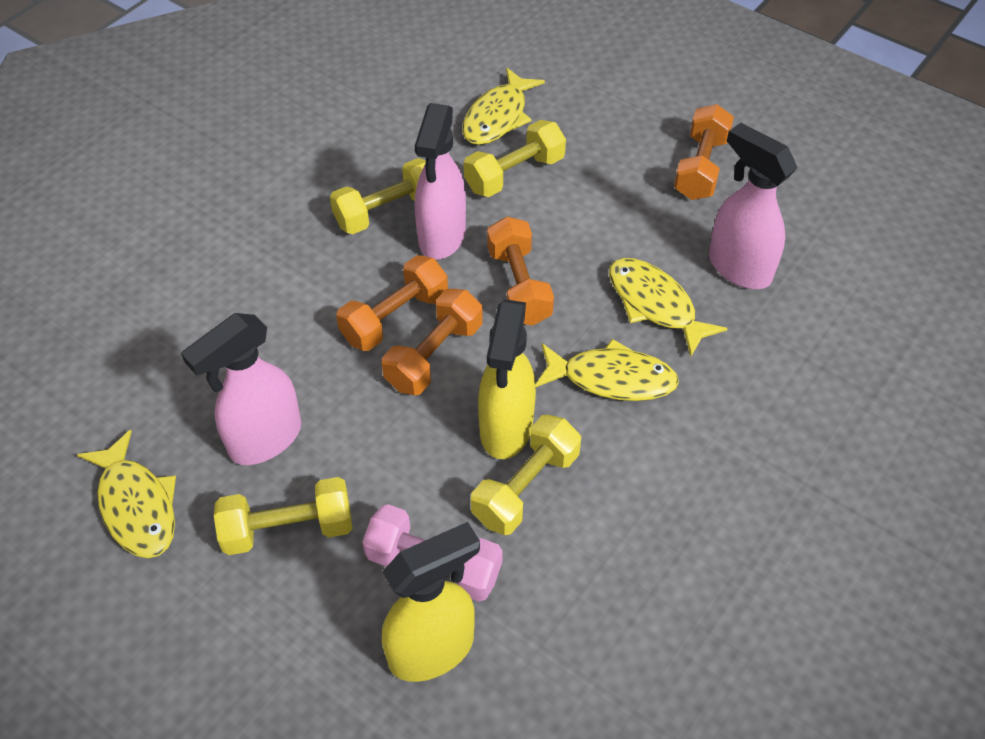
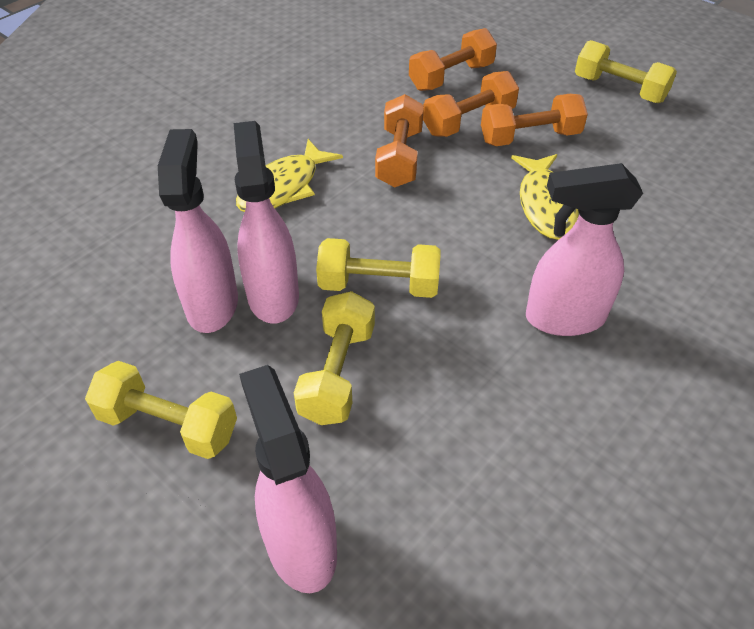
pink dumbbell: [362,504,503,602] = 1 -> none = 0
pink spray bottle: [181,313,301,465] [415,103,466,260] [709,123,798,289] = 3 -> [158,129,238,333] [234,121,299,323] [239,365,337,593] [526,163,643,336] = 4
yellow fish: [77,430,176,558] [462,68,545,145] [535,339,679,401] [609,258,728,357] = 4 -> [236,139,343,212] [511,154,579,240] = 2
yellow spray bottle: [382,522,480,682] [478,299,536,459] = 2 -> none = 0

